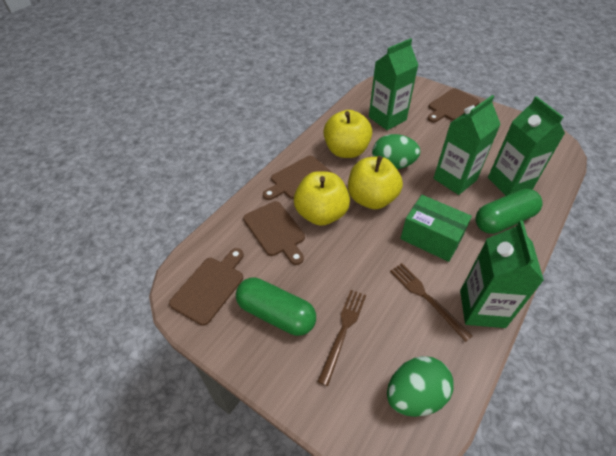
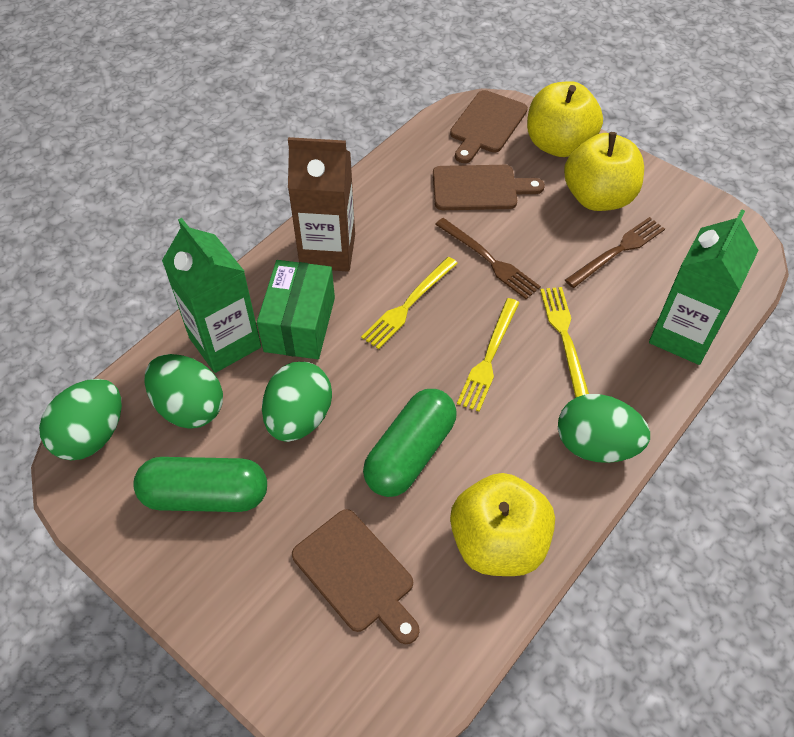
brown carton: none = 0 -> [288,137,355,271] = 1
brown cutting board: [169,248,244,326] [243,201,305,265] [263,156,332,200] [428,88,480,123] = 4 -> [292,509,420,644] [433,165,545,210] [450,90,528,163] = 3
green carton: [369,38,418,130] [433,95,501,195] [460,220,544,328] [488,96,565,196] = 4 -> [162,218,261,373] [649,209,759,365] = 2
green egg: [372,134,420,169] [387,356,454,417] = 2 -> [39,379,122,460] [144,354,223,428] [262,362,332,442] [558,394,650,463] = 4
yellow fork: none = 0 -> [361,257,458,349] [457,298,519,412] [540,287,589,397] = 3

